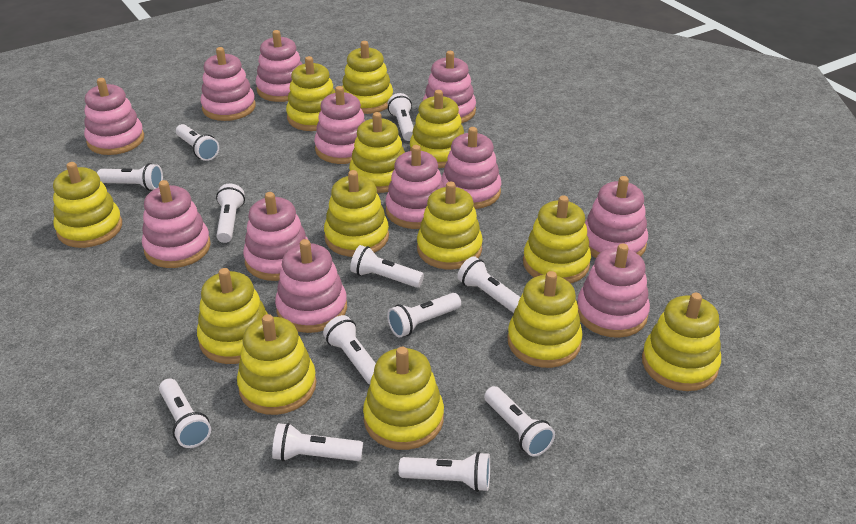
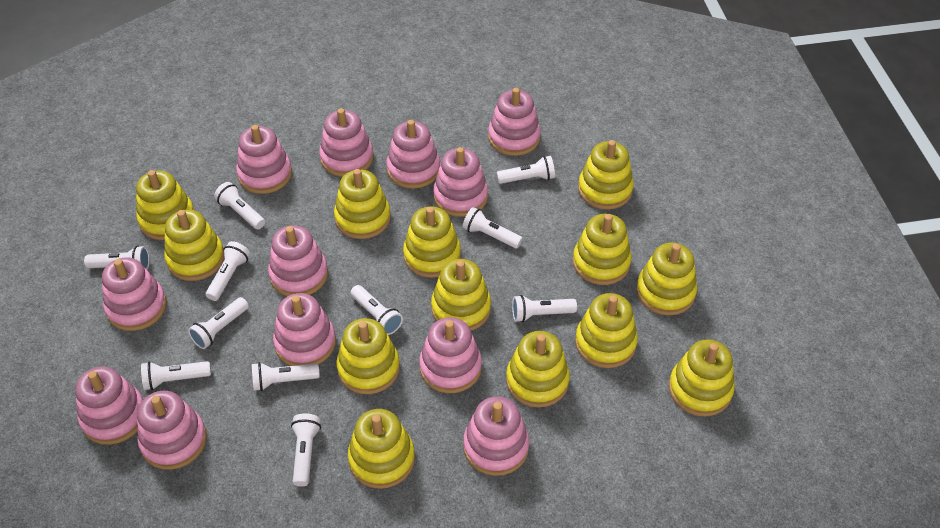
white flashlight: [97,163,163,191] [159,378,211,448] [176,124,219,161] [216,184,245,243] [272,423,363,462] [323,315,376,384] [350,245,424,288] [387,293,461,338] [388,93,414,141] [399,452,490,492] [457,256,520,313] [484,386,555,456] = 12 -> [84,246,150,270] [141,361,211,390] [188,297,249,349] [206,241,250,301] [214,182,265,229] [252,362,320,391] [291,413,321,486] [350,285,403,335] [463,207,523,249] [497,156,555,184] [512,295,577,322] = 11

